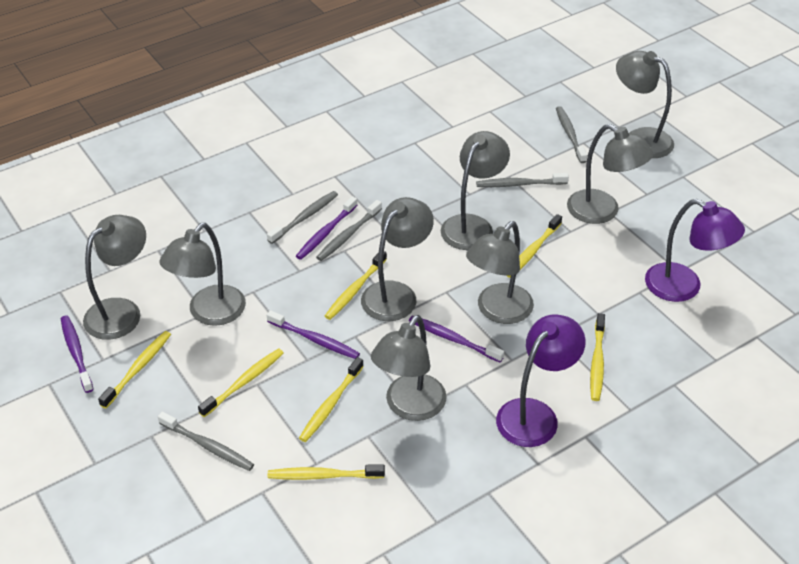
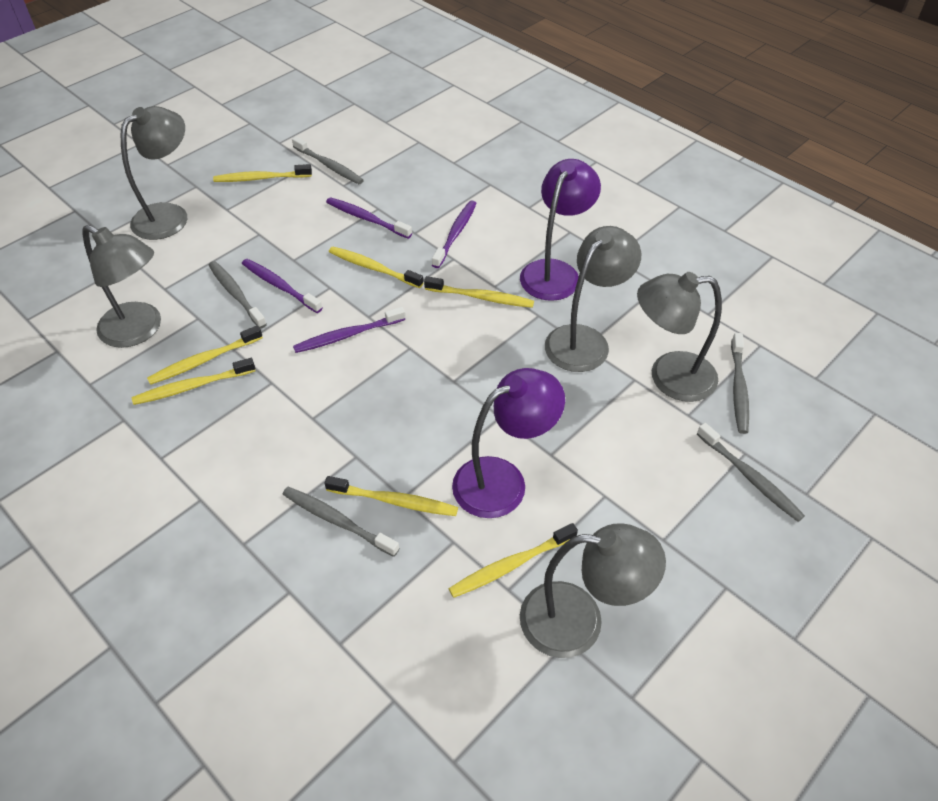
grey lamp: [83,215,146,340] [159,223,246,326] [361,197,434,321] [371,315,447,421] [441,131,510,250] [466,221,534,324] [567,124,654,224] [616,51,674,158] = 8 -> [82,225,161,348] [121,106,187,240] [520,523,666,658] [545,226,641,372] [637,272,722,402] = 5

